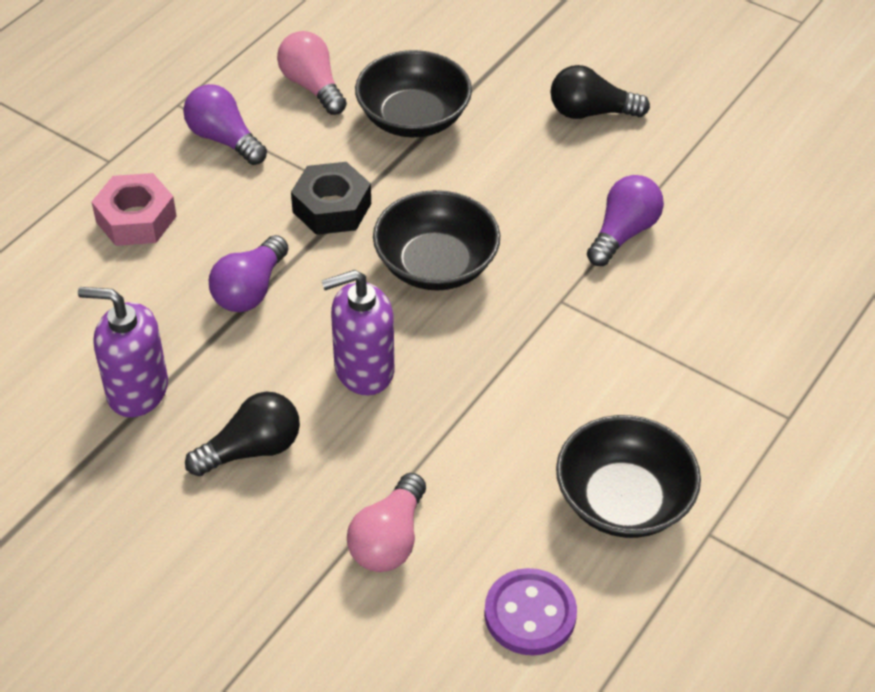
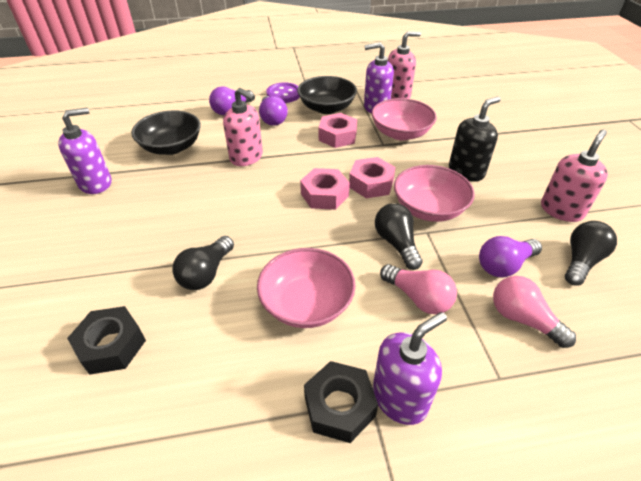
black bowl: [355,50,472,138] [373,190,500,290] [556,415,701,538] = 3 -> [131,110,201,155] [297,76,357,114] = 2
black light bulb: [185,392,300,476] [551,65,650,119] = 2 -> [172,236,234,290] [375,203,423,270] [565,221,617,286] = 3
black nut: [291,162,371,235] = 1 -> [67,306,146,375] [304,361,378,443] = 2
black soap dispenser: none = 0 -> [449,96,501,182] = 1
pink bowl: none = 0 -> [257,248,356,328] [371,98,436,140] [394,165,475,222] = 3
pink nut: [92,173,177,246] = 1 -> [300,168,350,210] [319,113,357,148] [349,157,396,198] = 3
pink soap dispenser: none = 0 -> [223,88,263,166] [388,31,421,99] [541,130,608,222] = 3
purple soap dispenser: [78,287,168,417] [322,270,394,396] = 2 -> [58,108,111,194] [364,42,394,113] [373,312,447,425] = 3

